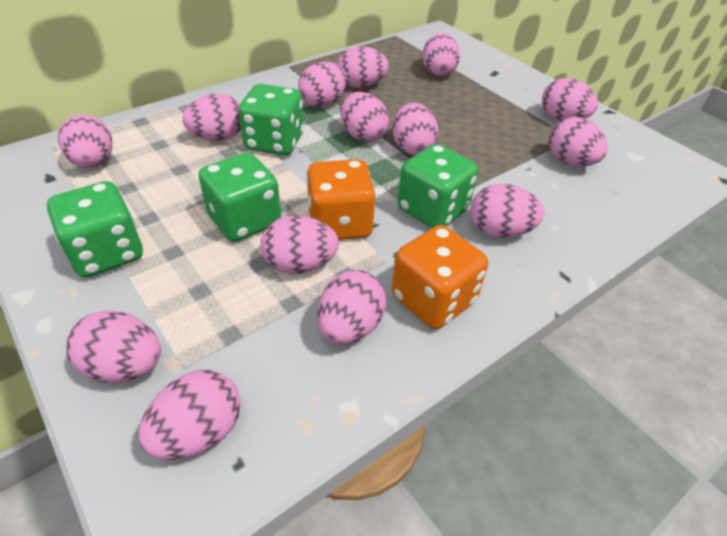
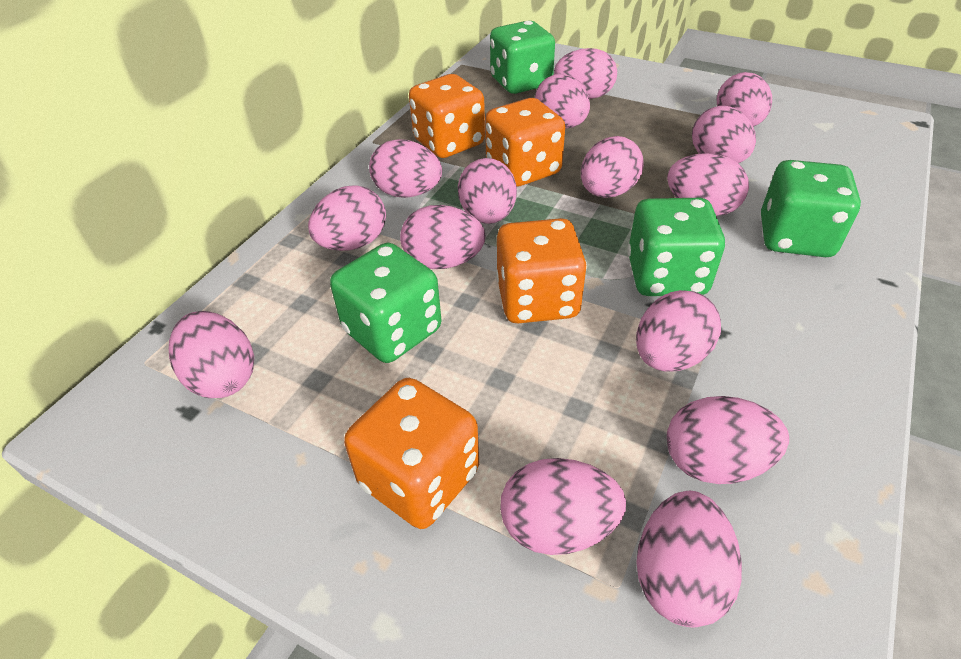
orange dice: [306,159,375,240] [392,225,488,329] = 2 -> [344,378,479,529] [409,74,485,158] [485,98,565,187] [496,218,587,323] = 4
pink egg: [58,115,112,168] [66,311,161,382] [139,370,241,460] [183,94,241,141] [260,216,339,274] [298,62,347,107] [317,270,387,344] [337,46,389,88] [340,92,389,142] [392,102,438,155] [423,33,460,77] [470,184,544,238] [542,78,598,121] [548,117,608,166] = 14 -> [169,311,254,398] [308,185,386,251] [369,139,442,198] [400,205,486,269] [458,158,517,224] [500,458,626,555] [535,74,590,128] [554,48,617,99] [581,136,644,198] [636,290,721,372] [636,491,742,627] [667,153,749,216] [667,396,789,484] [692,106,756,163] [716,72,772,127] = 15

